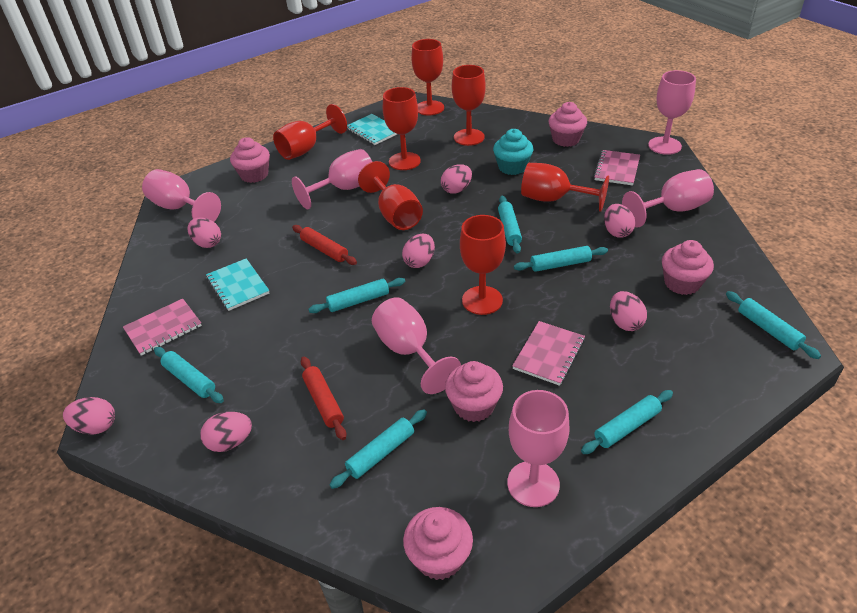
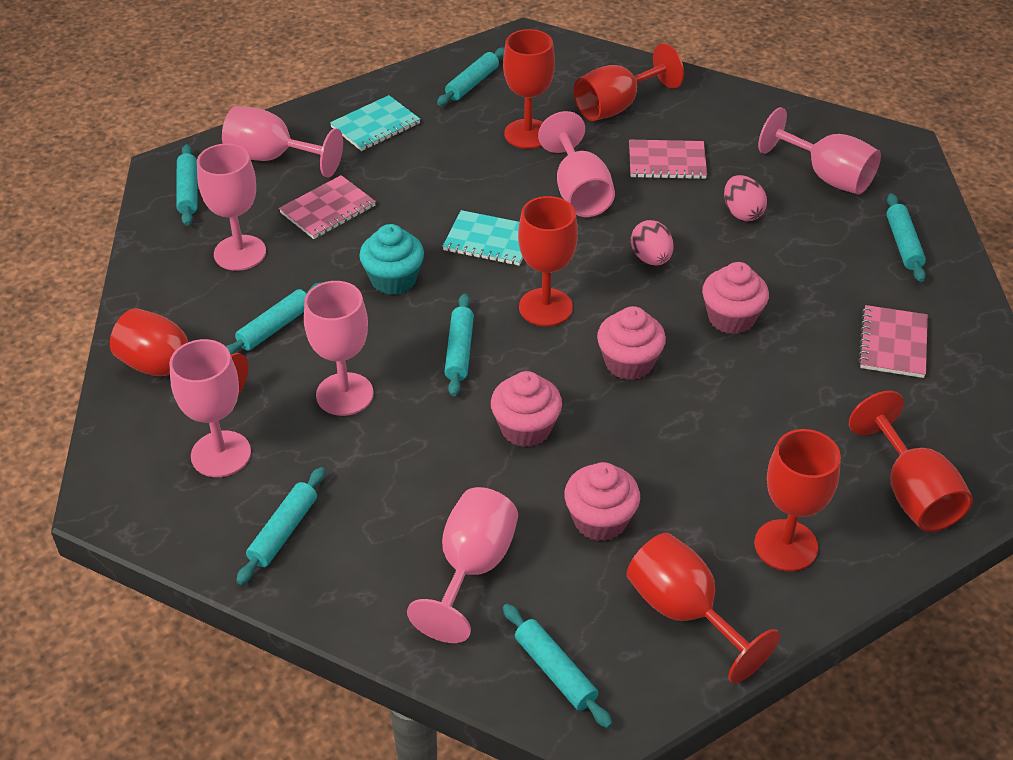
pink cupcake: [230,137,270,183] [403,507,473,580] [445,361,503,422] [549,102,587,147] [662,240,714,295] = 5 -> [491,371,562,447] [564,462,640,541] [597,306,666,380] [702,262,769,334] = 4
pink egg: [63,397,115,435] [188,217,221,248] [200,412,252,452] [402,234,435,268] [441,164,472,194] [604,204,635,238] [610,291,647,331] = 7 -> [631,220,673,266] [724,175,767,221] = 2
pink goblet: [142,169,221,222] [292,149,372,209] [372,297,461,394] [507,390,570,507] [622,169,714,228] [648,70,696,155] = 6 -> [169,339,251,477] [197,144,266,271] [222,106,343,177] [304,281,373,416] [407,487,518,643] [538,111,615,217] [758,107,881,195] = 7
red rolling pin: [292,225,357,265] [301,357,346,440] = 2 -> none = 0

